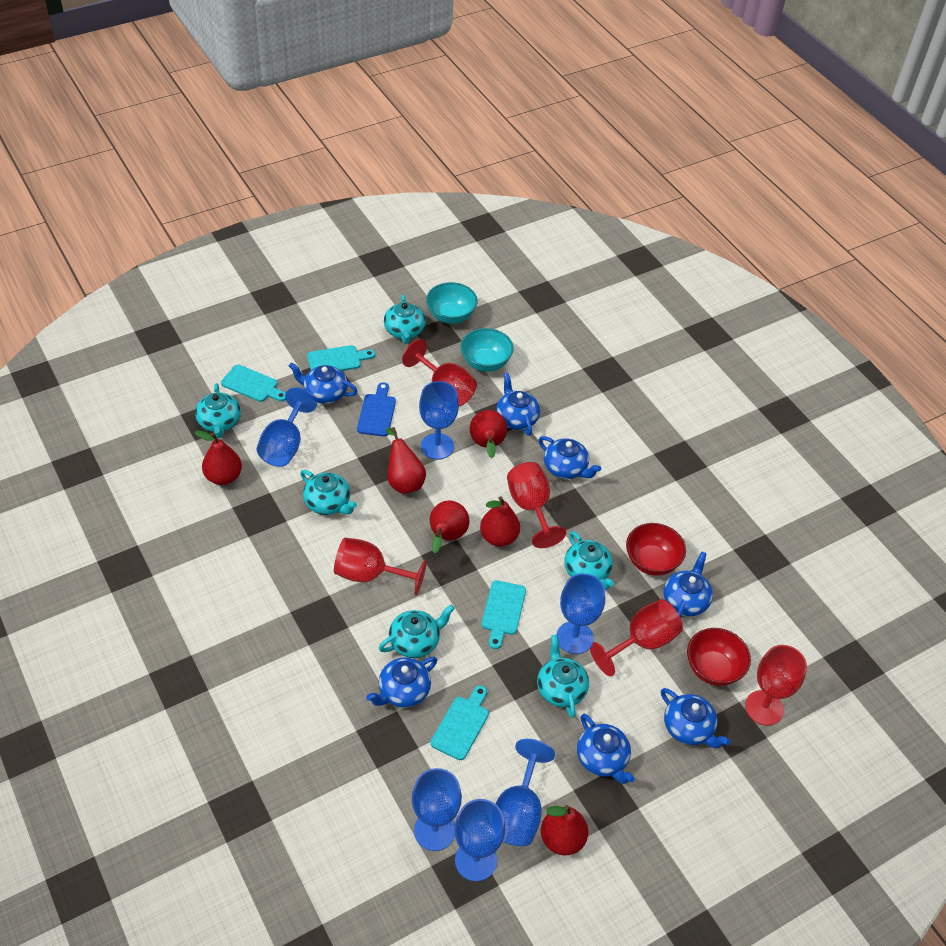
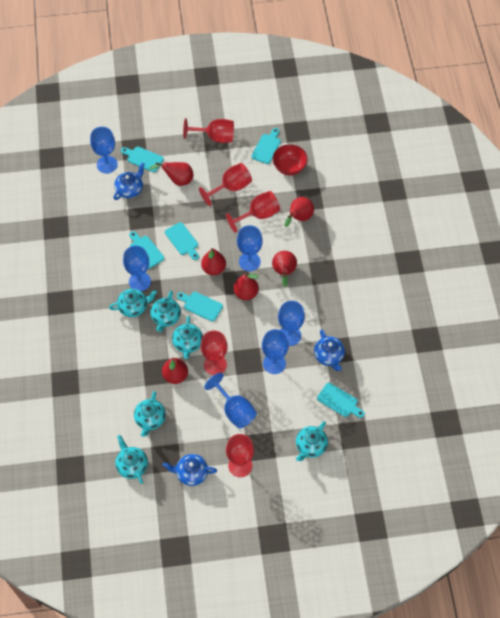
blue cutting board: [357,382,396,437] = 1 -> none = 0
blue teapot: [289,362,358,404] [366,657,437,708] [496,373,540,436] [538,436,601,479] [577,714,635,784] [661,688,730,748] [663,552,713,618] = 7 -> [114,163,145,200] [163,454,217,486] [314,329,345,371] = 3
red bowl: [626,523,686,576] [687,628,751,686] = 2 -> [272,144,308,175] = 1
turquoise bowl: [426,282,478,324] [461,328,514,372] = 2 -> none = 0
turquoise cutting board: [221,365,286,402] [307,345,375,371] [430,685,489,760] [482,580,526,649] = 4 -> [121,146,164,172] [129,231,164,269] [165,222,199,260] [177,292,223,322] [251,128,281,164] [317,383,365,418] = 6

